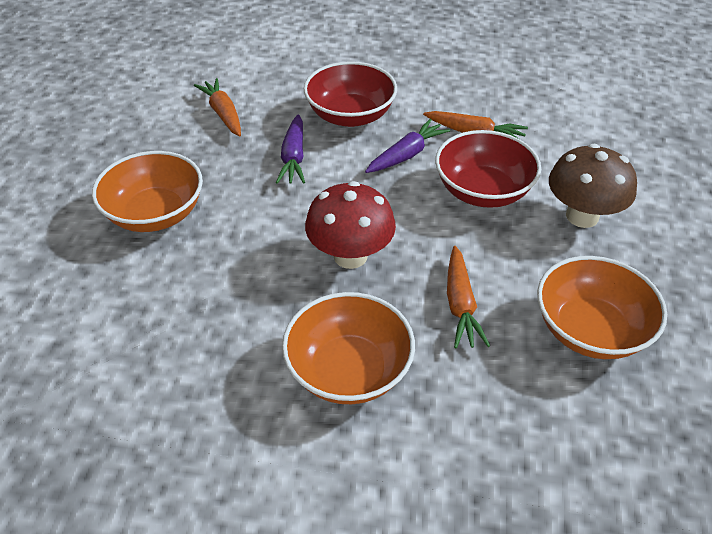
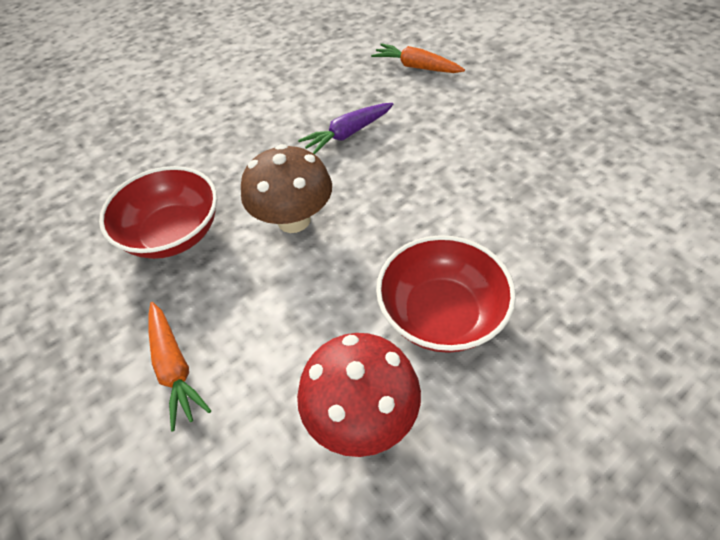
orange bowl: [92,151,203,232] [282,292,415,404] [537,256,667,359] = 3 -> none = 0
orange carrot: [194,78,241,136] [423,111,528,139] [447,246,490,348] = 3 -> [149,302,211,432] [371,43,465,73] = 2
purple carrot: [276,114,305,184] [365,119,450,173] = 2 -> [298,103,393,154] = 1

